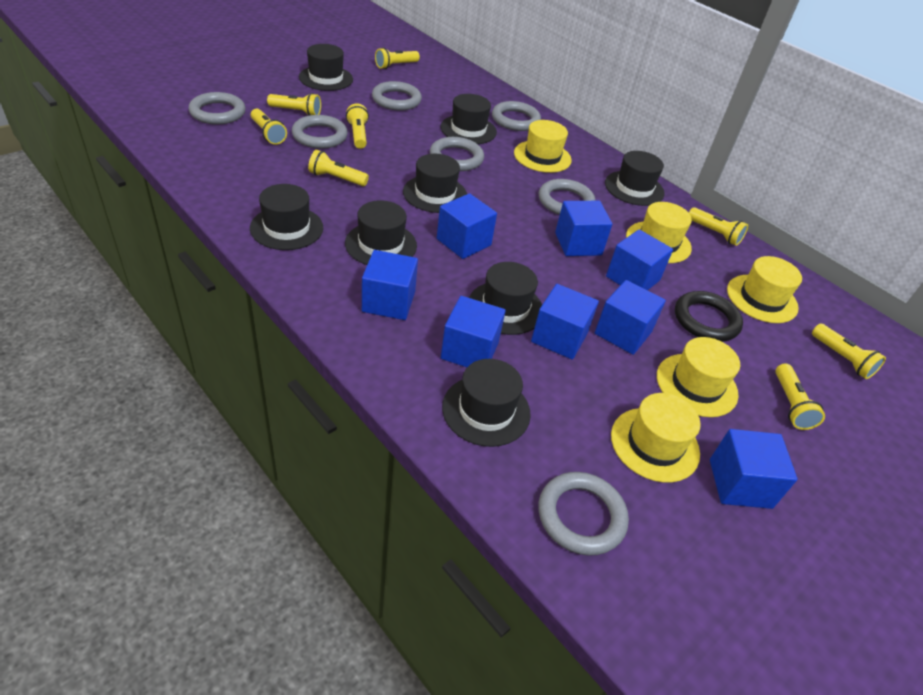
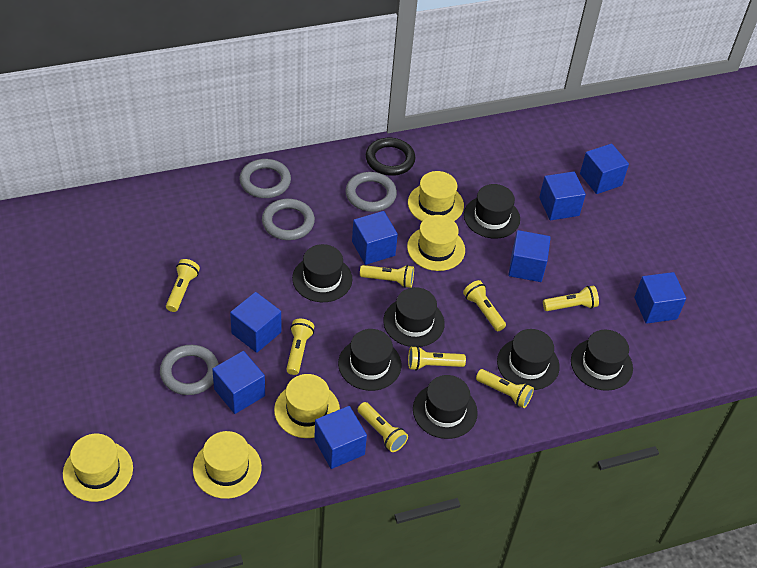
black hat: [250,184,323,250] [299,44,353,91] [345,200,417,265] [403,154,467,213] [441,94,497,144] [442,359,531,447] [469,262,542,335] [605,151,665,206] = 8 -> [292,244,352,302] [338,329,402,391] [383,287,445,347] [413,375,478,439] [464,184,520,239] [497,329,560,390] [571,330,633,391] = 7
grey ring: [188,92,246,125] [292,115,348,149] [372,81,422,111] [430,137,484,171] [492,101,541,131] [539,179,595,215] [539,472,629,556] = 7 -> [160,345,219,395] [240,159,291,198] [262,199,315,240] [346,172,397,212] = 4

